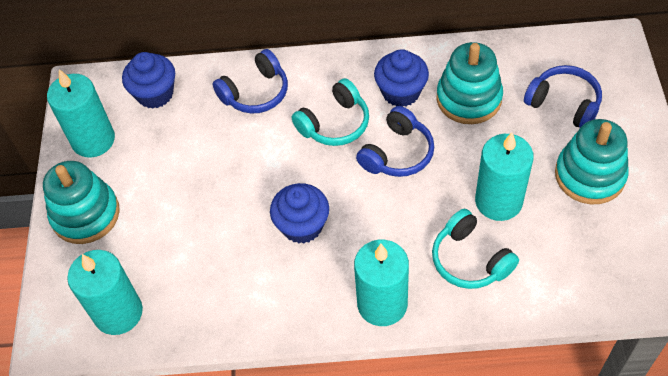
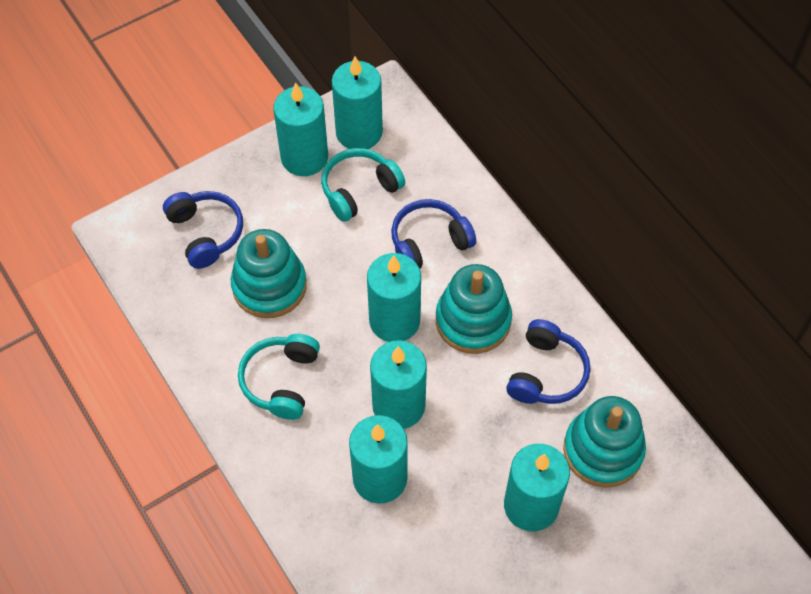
blue cupcake: [122,52,175,108] [270,183,329,244] [374,49,429,107] = 3 -> none = 0
turquoise candle: [47,69,115,158] [67,250,143,335] [354,240,409,326] [475,132,534,221] = 4 -> [273,82,328,176] [332,56,383,149] [349,415,408,504] [367,253,421,342] [370,340,427,429] [504,444,570,531] = 6

